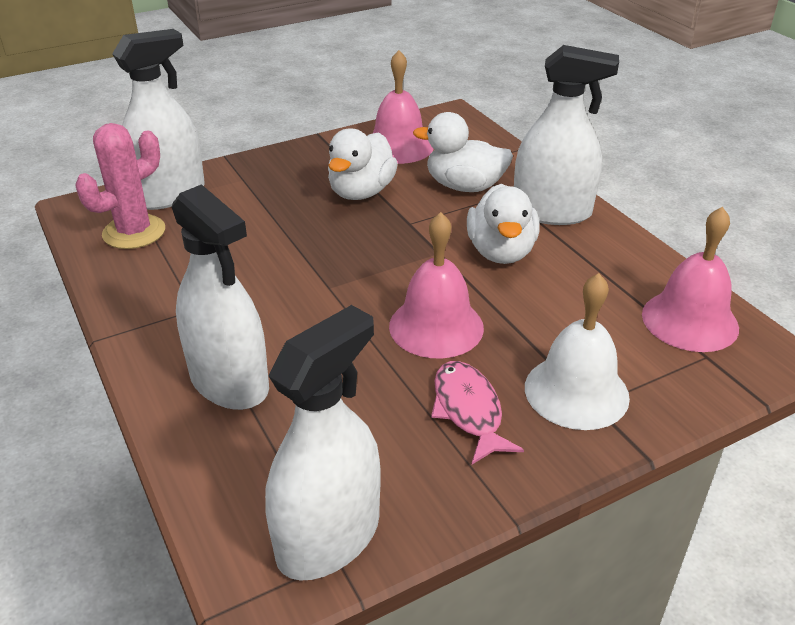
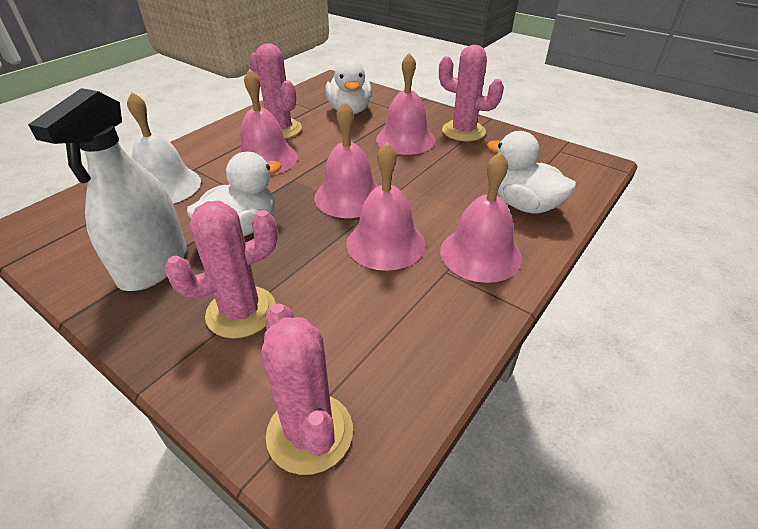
pink bell: [372,50,434,164] [389,212,484,359] [642,207,739,352] = 3 -> [239,69,298,175] [314,101,378,218] [346,142,425,271] [376,53,435,155] [440,152,522,283] = 5
pink cactus: [75,123,165,249] = 1 -> [165,201,278,339] [249,43,302,139] [261,303,353,475] [439,45,504,141] = 4
pink fish: [431,361,524,464] = 1 -> none = 0
white spray bottle: [112,29,205,210] [172,184,269,410] [265,305,380,581] [514,45,619,225] = 4 -> [28,88,187,291] = 1

